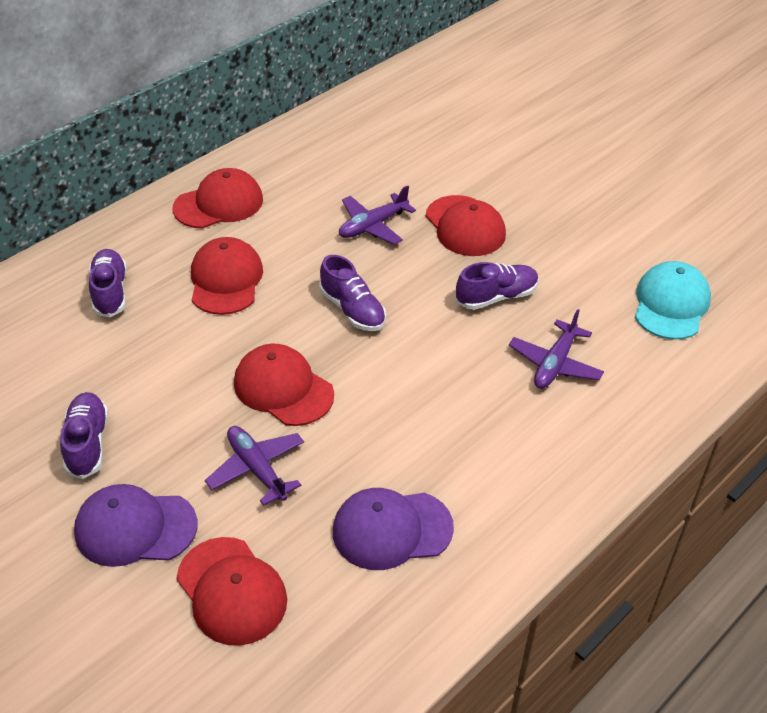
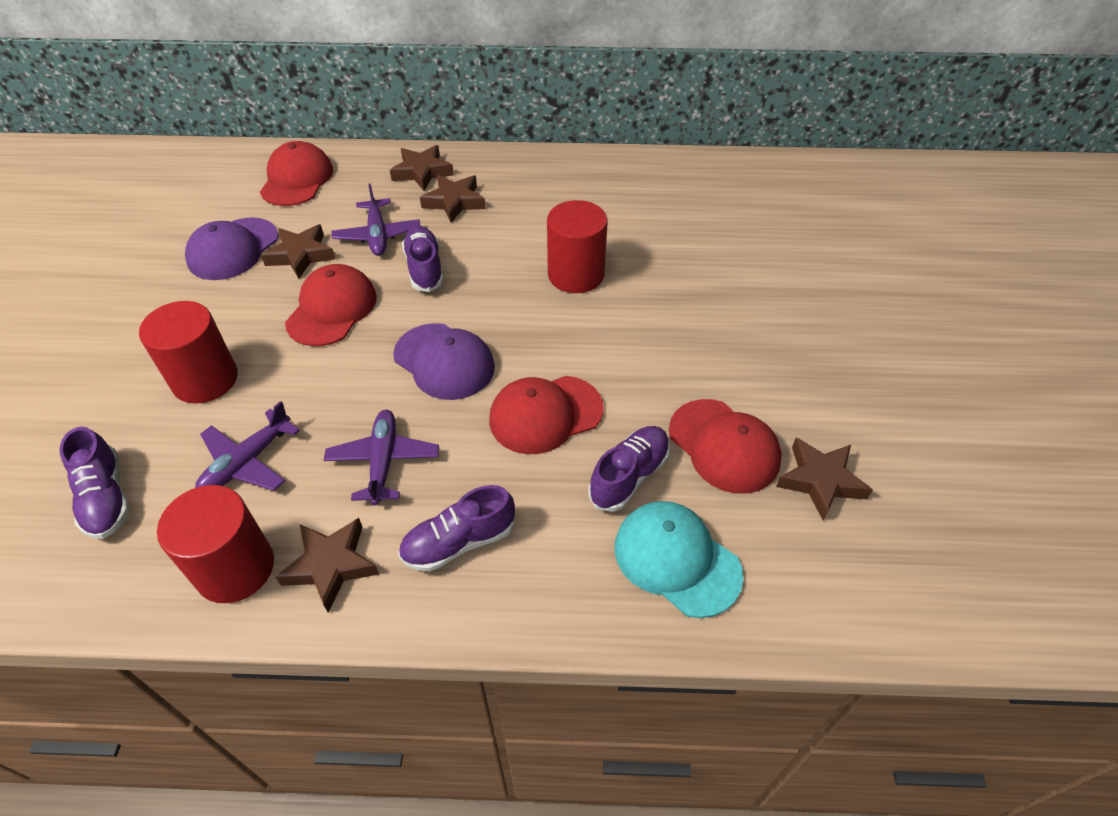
brown star: none = 0 -> [261,224,335,279] [276,518,379,612] [390,145,454,191] [420,175,486,223] [776,438,873,520] = 5
red cap: [173,168,263,229] [177,537,287,646] [191,237,263,315] [234,344,334,426] [426,195,506,256] = 5 -> [260,141,333,206] [285,264,377,346] [489,376,604,454] [669,399,782,494] = 4
red cylinder: none = 0 -> [139,301,238,404] [157,485,274,603] [547,200,608,293] = 3

